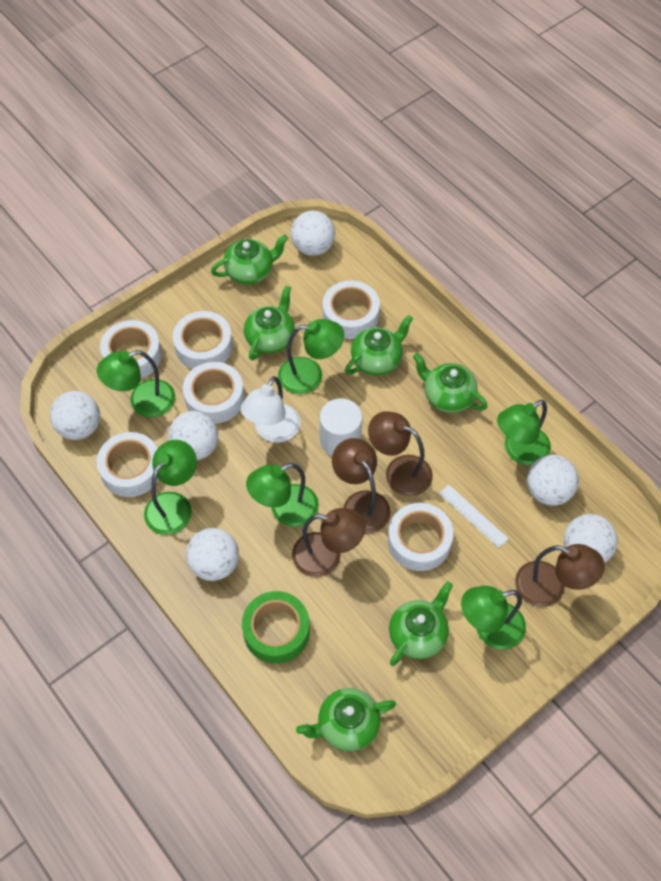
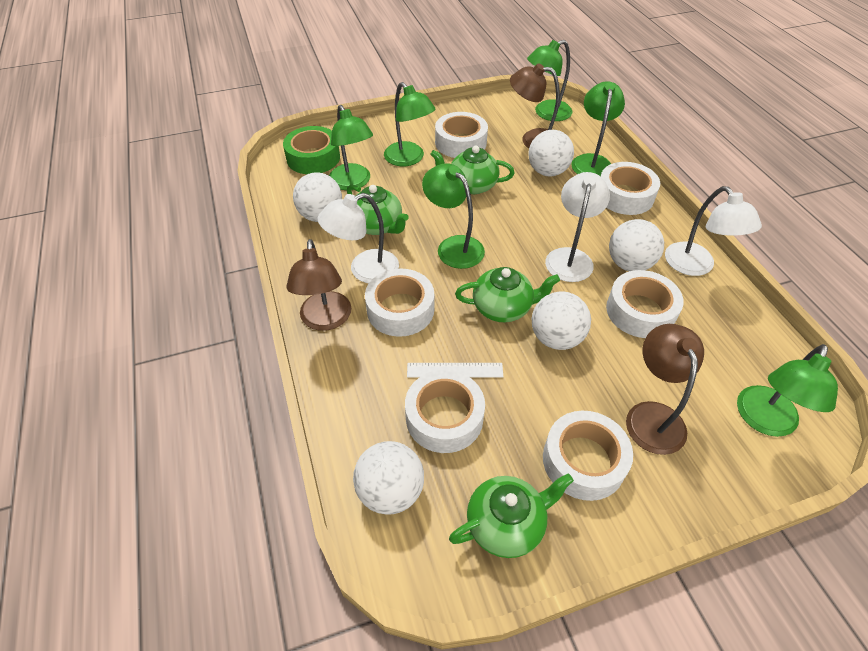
brown lamp: [292,508,366,577] [332,438,391,533] [368,411,433,496] [515,544,605,607] = 4 -> [287,239,351,331] [510,63,560,148] [626,324,704,455] = 3
green teapot: [211,235,288,285] [244,286,295,361] [296,688,396,751] [345,315,413,376] [389,582,453,666] [413,353,488,413] = 6 -> [347,185,409,235] [430,145,515,194] [449,473,574,558] [455,267,560,322] = 4
white ball: [50,391,100,440] [168,411,218,460] [186,528,239,581] [291,211,335,256] [527,455,579,506] [564,514,618,563] = 6 -> [293,173,342,222] [353,441,424,515] [528,130,574,176] [531,291,591,350] [609,219,664,271] = 5
white cylinder: [320,398,363,456] = 1 -> none = 0
white lamp: [241,376,301,443] = 1 -> [318,193,399,283] [545,172,610,282] [665,186,762,276] = 3

